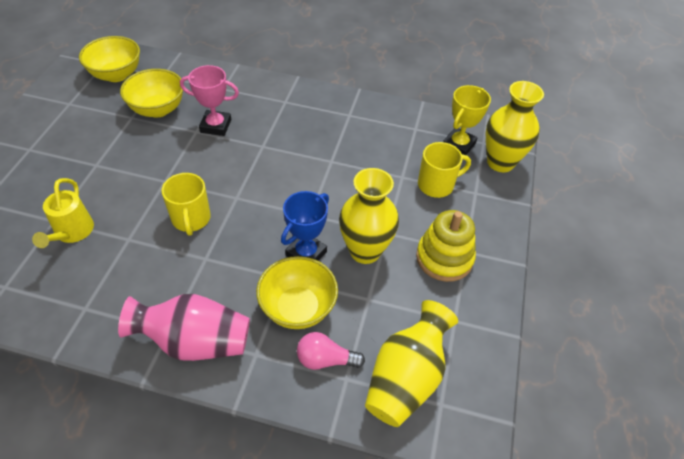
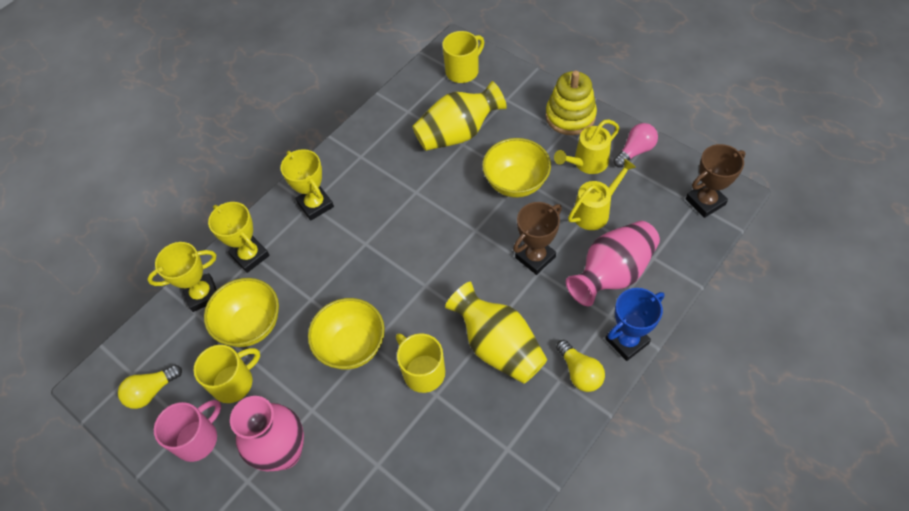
brown trophy: none = 0 -> [513,202,562,275] [686,144,746,218] = 2
pink mug: none = 0 -> [154,400,221,462] = 1
pink trophy: [180,65,239,136] = 1 -> none = 0
pink vase: [118,294,250,361] = 1 -> [230,396,304,471] [566,221,660,306] = 2
yellow light bulb: none = 0 -> [118,365,182,409] [556,340,605,392] = 2
yellow mug: [161,173,211,236] [418,142,471,198] = 2 -> [194,345,260,403] [396,333,445,393] [442,31,484,83] = 3
yellow trophy: [443,85,491,155] = 1 -> [147,242,217,312] [208,202,270,273] [281,149,334,220] = 3
yellow vase: [339,168,399,264] [365,300,458,427] [486,81,544,172] = 3 -> [412,81,507,151] [445,282,547,384] = 2
yellow watering can: [32,178,94,248] = 1 -> [554,120,620,174] [568,159,636,230] = 2

